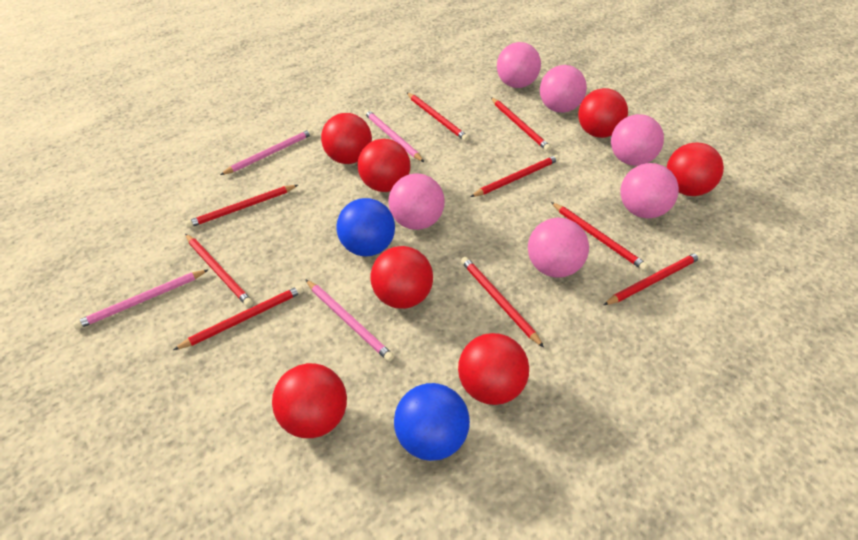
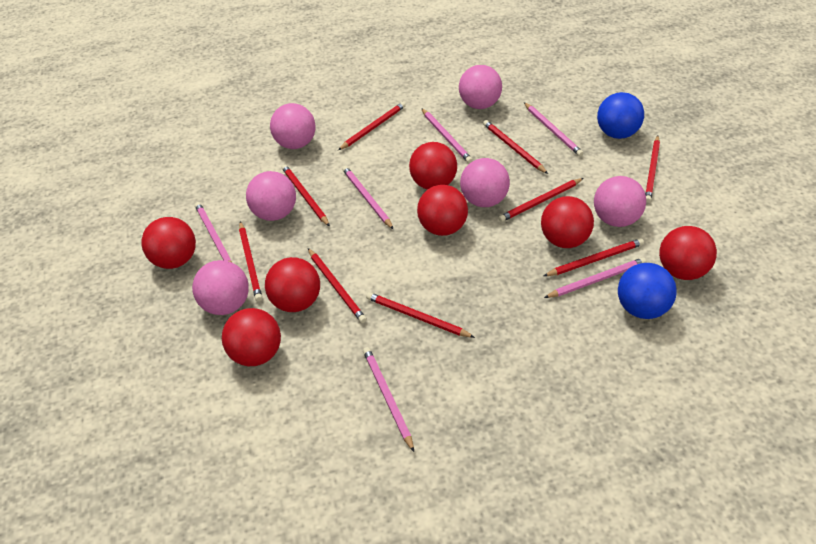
pink pencil: [73,269,209,329] [220,129,314,175] [305,279,394,362] [364,109,424,162] = 4 -> [195,202,232,262] [342,166,393,229] [363,347,414,452] [421,108,473,163] [524,102,583,156] [544,257,646,298] = 6

